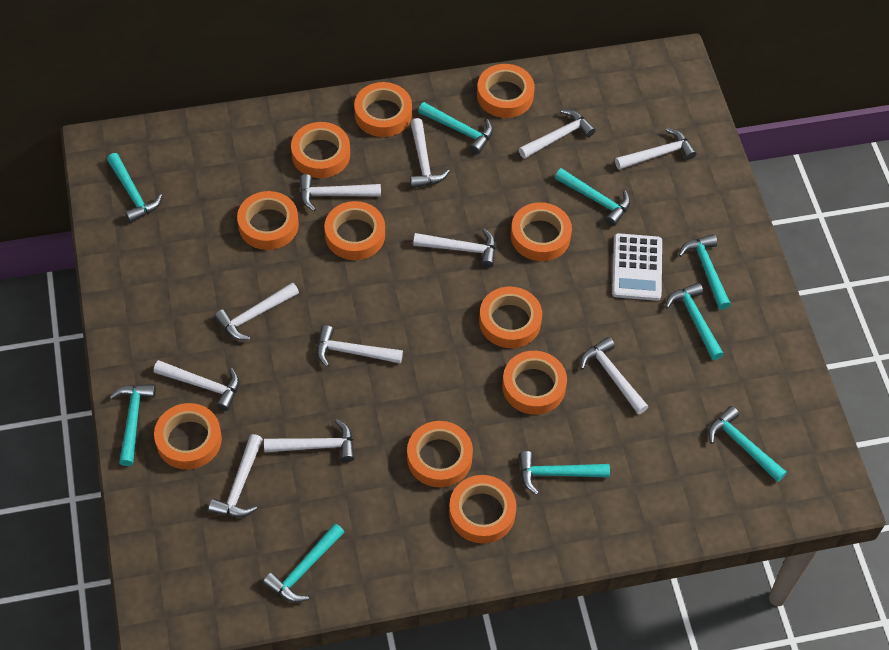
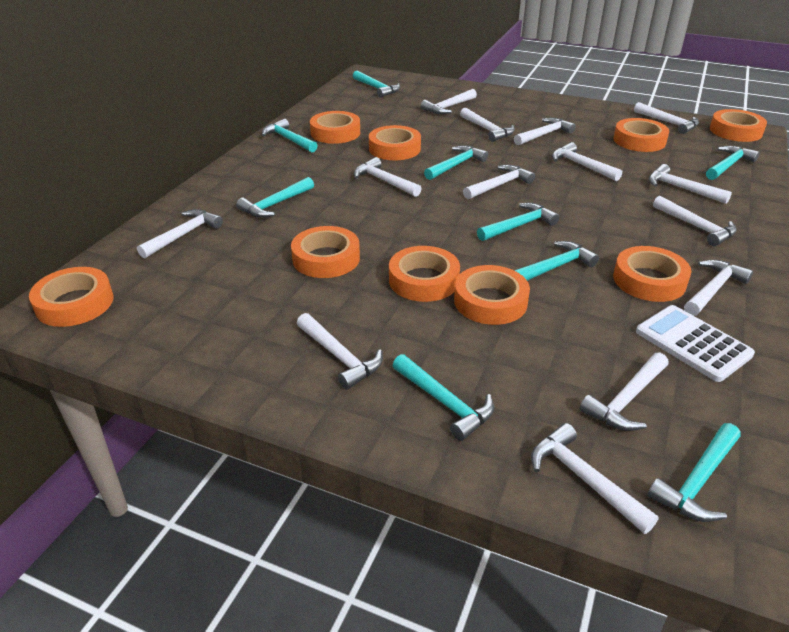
orange tape: [154,403,222,469] [237,191,299,250] [291,122,350,178] [324,201,385,260] [354,82,412,137] [407,421,473,487] [449,475,517,543] [477,64,535,118] [479,287,542,348] [502,351,567,415] [511,202,572,261] = 11 -> [29,267,113,327] [291,226,360,278] [310,111,360,144] [369,125,421,160] [389,246,460,302] [454,265,530,325] [613,118,669,152] [613,246,691,302] [710,109,767,142] = 9
white hammer: [154,360,239,411] [208,434,263,517] [214,282,299,340] [264,419,354,462] [300,174,381,211] [317,325,403,367] [410,118,450,188] [413,228,496,268] [519,110,596,159] [580,337,648,414] [615,128,696,170] = 11 -> [137,209,223,259] [297,313,383,390] [354,157,421,197] [421,89,477,114] [460,108,515,142] [463,165,535,199] [514,118,576,145] [531,423,659,534] [552,142,622,181] [580,352,669,431] [634,102,699,134] [649,164,732,204] [653,196,737,246] [684,260,753,316] = 14

